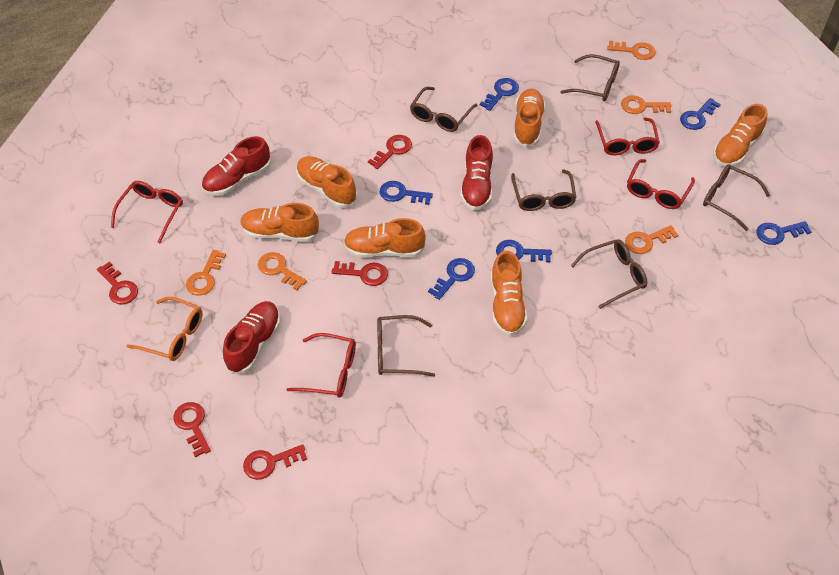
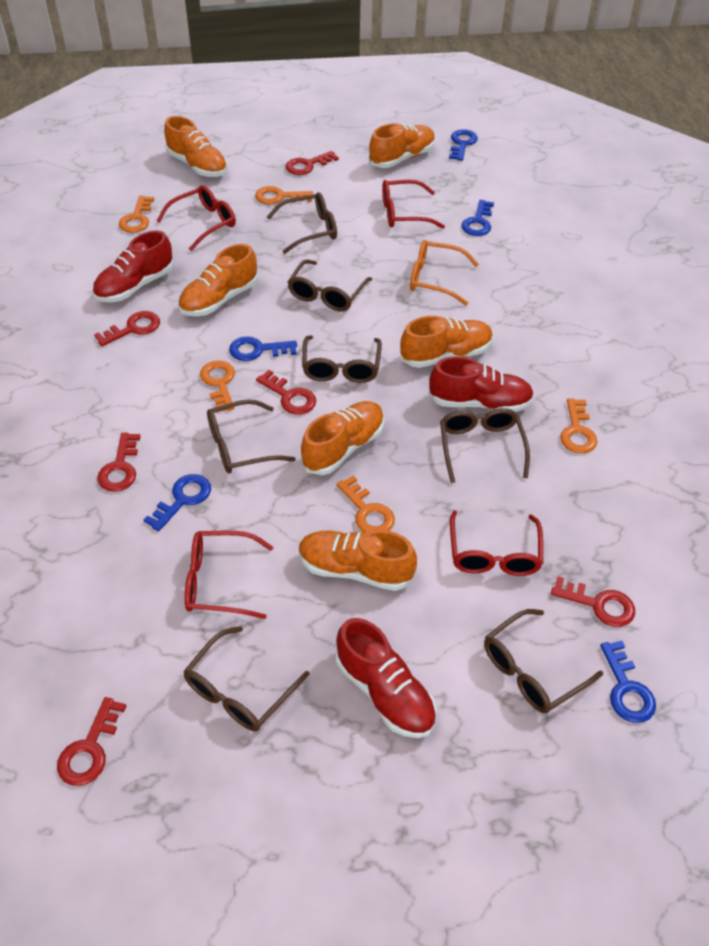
blue key: [380,181,433,205] [428,258,475,300] [480,78,519,111] [496,240,552,262] [680,98,721,130] [757,221,811,245] = 6 -> [144,474,211,532] [229,336,297,361] [449,129,478,161] [461,200,494,236] [600,641,656,723] = 5
brown glasses: [377,315,435,377] [410,87,477,132] [511,170,577,211] [560,54,620,101] [571,239,647,309] [703,165,770,231] = 6 -> [183,626,310,731] [207,399,296,473] [267,192,337,254] [288,259,372,311] [302,335,382,383] [440,408,530,483] [484,609,603,713] = 7
red key: [97,262,138,305] [173,402,211,457] [243,444,307,480] [331,261,388,286] [368,135,412,169] = 5 -> [57,697,126,786] [94,311,160,346] [97,433,141,492] [256,370,316,415] [286,151,339,175] [551,577,635,627] = 6

